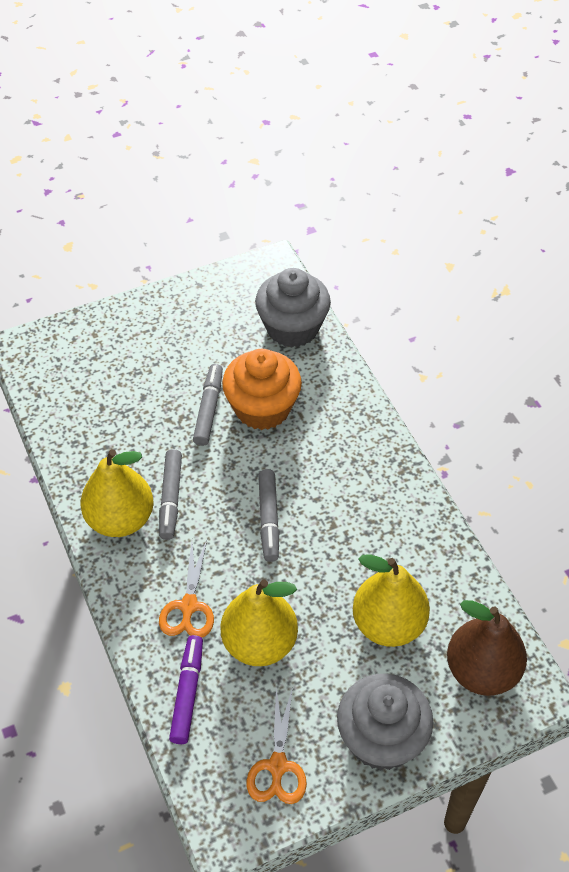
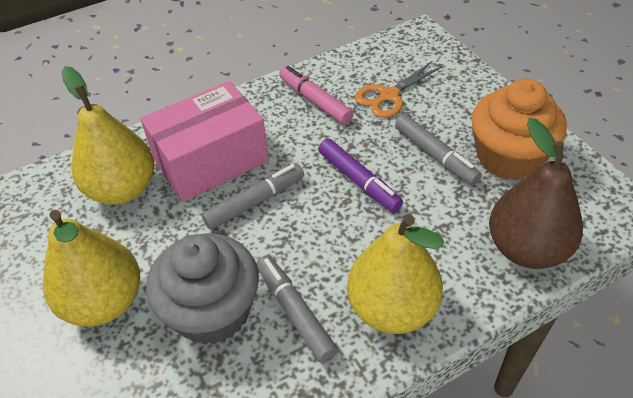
grey cupcake: [255,268,331,348] [337,674,433,770] = 2 -> [146,233,259,345] = 1
orange scissors: [159,540,214,638] [246,687,307,804] = 2 -> [355,61,443,118] = 1
pink box: none = 0 -> [140,81,269,202] = 1
pink marker: none = 0 -> [279,66,353,124] = 1

